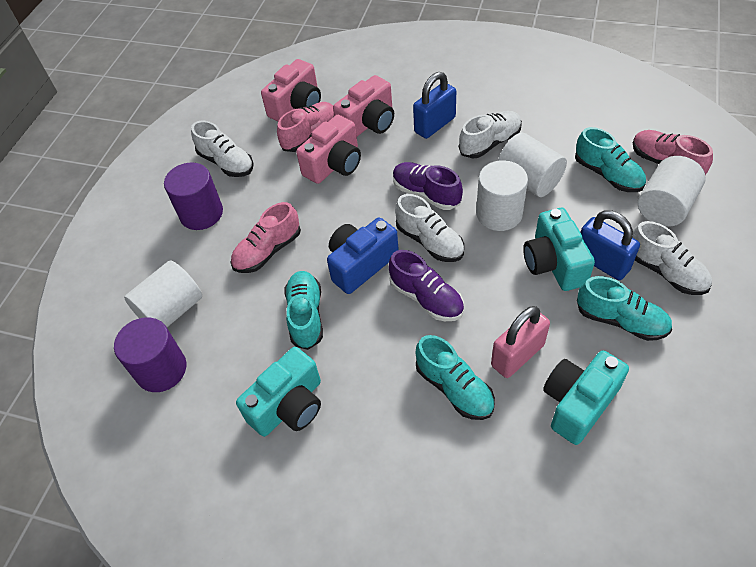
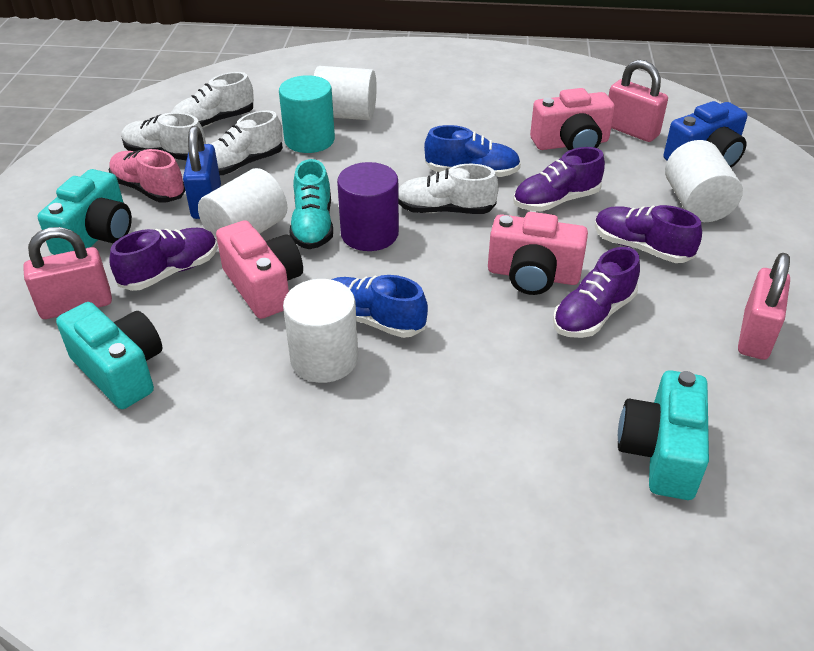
blue padlock: [413,72,456,139] [580,210,640,280] = 2 -> [183,126,221,219] = 1
blue shoe: none = 0 -> [331,275,428,338] [424,125,521,177] = 2
pink padlock: [491,306,550,378] = 1 -> [23,227,112,319] [608,60,668,142] [738,253,790,360] = 3
pink shoe: [230,202,301,273] [277,102,334,152] [633,130,713,176] = 3 -> [109,149,185,202] = 1
purple cylinder: [114,317,186,392] [164,163,223,230] = 2 -> [337,162,399,251] = 1
purple shoe: [389,250,464,321] [393,162,463,210] = 2 -> [109,228,218,291] [513,147,605,211] [553,247,640,338] [595,205,702,263] = 4
turquoise cylinder: none = 0 -> [279,75,335,153] = 1
turquoise shoe: [285,271,323,350] [415,335,495,420] [575,127,646,192] [577,276,672,341] = 4 -> [289,159,333,249] = 1

